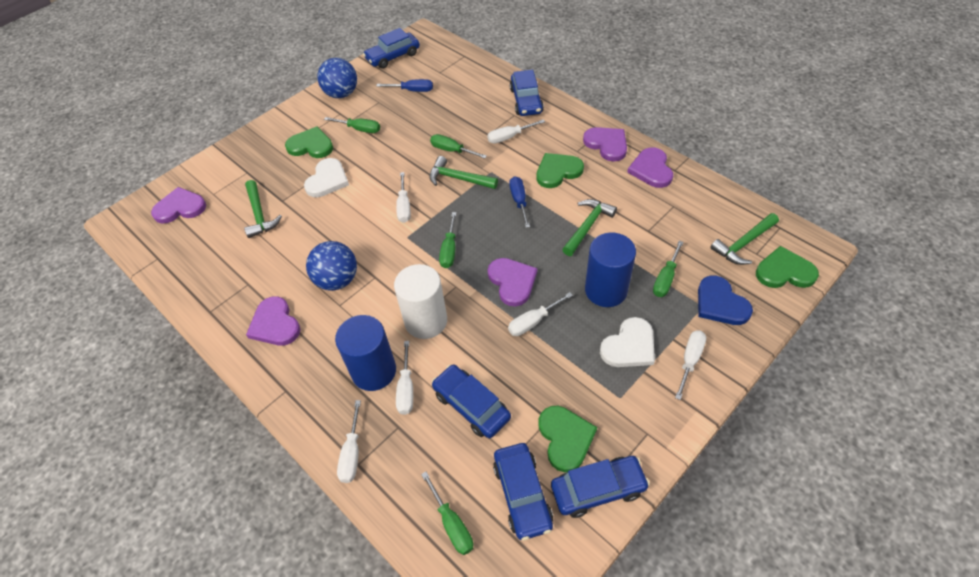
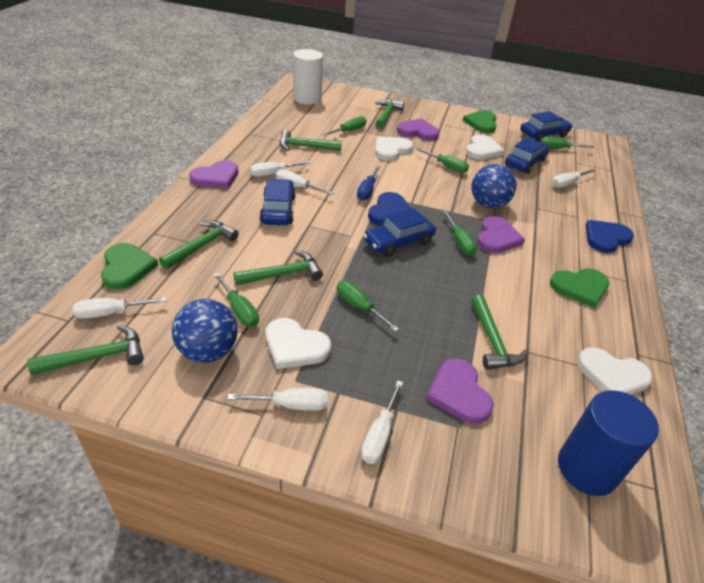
blue car: [363,28,420,69] [432,364,511,438] [493,443,553,541] [510,70,544,116] [551,456,650,518] = 5 -> [259,179,296,225] [363,208,436,257] [505,137,549,174] [520,111,572,142] = 4
blue cylinder: [335,315,396,391] [585,232,636,307] = 2 -> [558,390,659,496] = 1
blue heart: [698,276,753,325] = 1 -> [368,192,411,226] [586,220,634,253] = 2
blue screwdriver: [376,79,433,92] [509,176,530,228] = 2 -> [357,166,380,201] = 1
green hammer: [244,180,282,238] [429,156,498,189] [562,199,617,256] [710,213,779,265] = 4 -> [27,325,144,375] [159,220,239,269] [234,250,323,286] [280,130,342,151] [375,99,404,129] [471,295,528,370] = 6
green heart: [285,126,333,158] [536,153,584,188] [538,406,597,472] [756,246,819,288] = 4 -> [101,243,158,289] [463,110,497,133] [550,268,609,308] = 3
green screwdriver: [324,117,380,133] [421,472,473,555] [430,134,487,159] [439,212,457,268] [653,241,684,297] = 5 -> [214,273,259,327] [323,116,366,136] [337,281,399,332] [416,148,469,173] [443,211,477,256] [540,137,595,149] = 6
purple heart: [151,187,206,223] [246,296,301,346] [488,258,537,306] [583,127,627,162] [627,147,673,188] = 5 -> [189,160,238,189] [397,119,439,141] [426,358,494,423] [477,216,525,253] = 4
white heart: [304,158,349,197] [600,317,655,367] = 2 -> [265,318,331,369] [375,137,413,161] [466,134,504,160] [577,347,653,395] = 4

